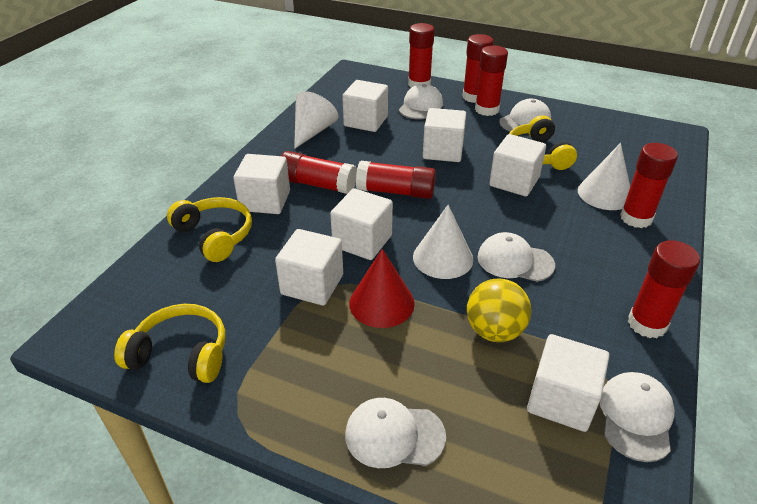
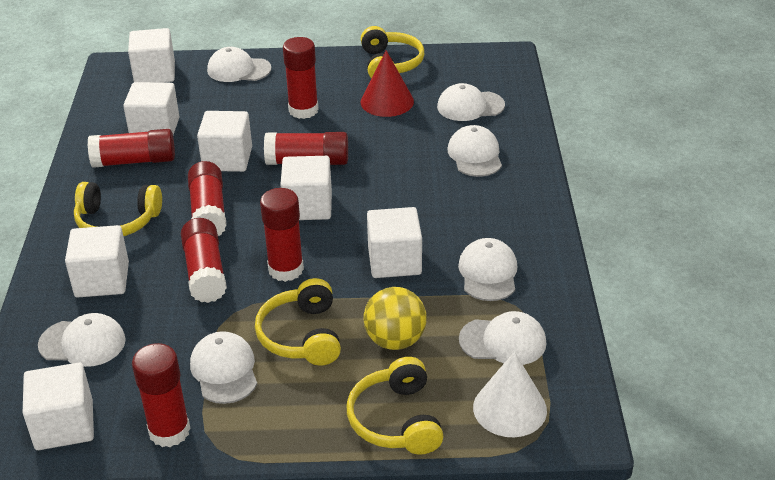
white cap: [345,398,446,468] [399,84,443,119] [477,232,555,282] [499,99,551,134] [600,372,675,462] = 5 -> [38,313,126,367] [190,331,257,404] [207,47,271,82] [437,83,505,121] [447,125,502,177] [458,238,517,301] [459,311,546,365] = 7
white cone: [294,91,338,149] [413,205,473,279] [578,143,630,210] = 3 -> [473,351,547,437] = 1
yellow headphones: [114,304,225,383] [167,197,252,262] [509,115,577,170] = 3 -> [74,182,162,236] [255,278,341,365] [347,357,444,455] [361,26,424,79] = 4

